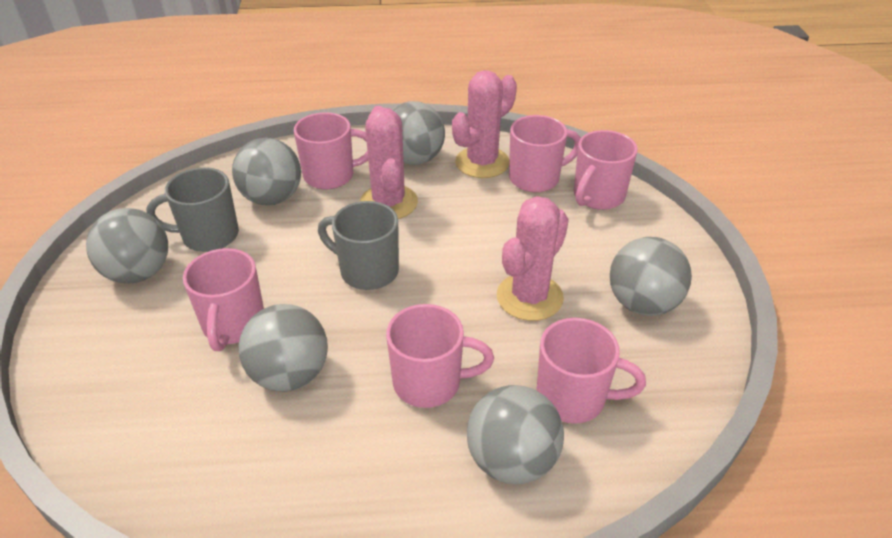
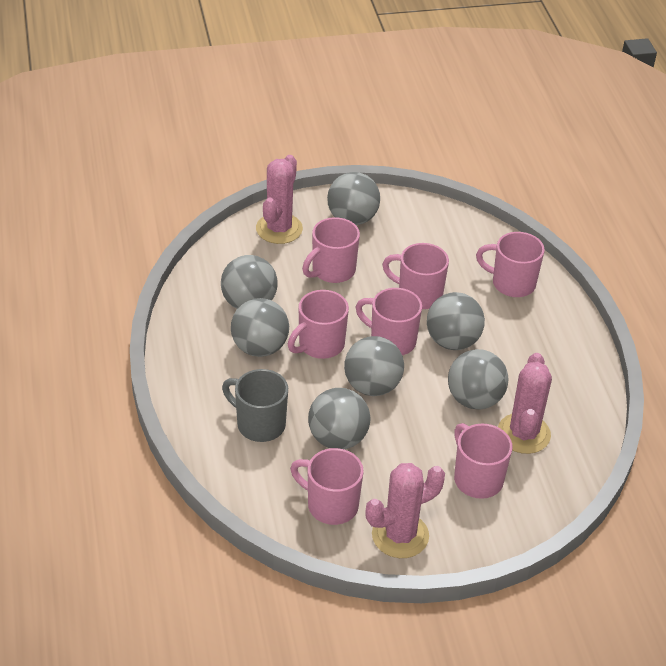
grey ball: [86,208,168,284] [232,138,301,205] [239,304,328,392] [392,101,445,165] [467,385,564,484] [610,237,692,316] = 6 -> [221,255,278,309] [231,298,289,357] [308,388,370,449] [327,172,380,225] [344,336,404,396] [427,292,485,350] [448,349,508,410] = 7
grey mug: [146,167,239,252] [318,201,399,290] = 2 -> [222,369,288,442] = 1
pink mug: [183,248,264,351] [294,112,368,190] [386,304,494,408] [509,115,581,192] [537,318,646,424] [574,130,638,210] = 6 -> [288,290,349,359] [290,448,364,525] [302,217,360,283] [356,288,422,355] [382,243,449,309] [454,423,512,499] [476,232,545,297] = 7

